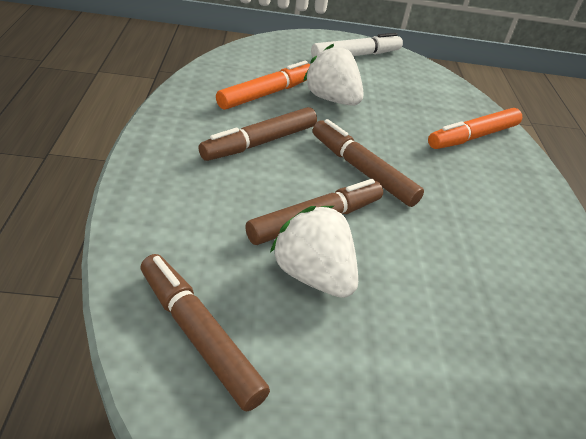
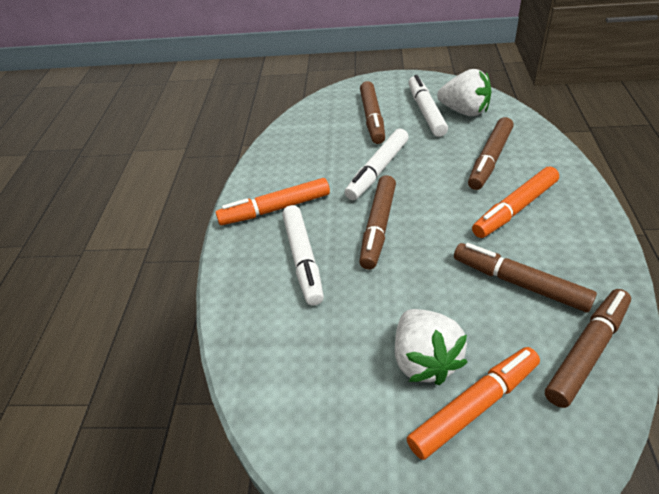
brown marker: [140,254,270,411] [198,107,317,161] [245,179,383,245] [312,119,424,207] = 4 -> [359,175,396,269] [360,81,385,144] [454,243,597,312] [468,117,514,190] [545,289,631,408] = 5
orange marker: [216,61,310,110] [428,108,522,149] = 2 -> [216,178,330,225] [407,347,540,460] [472,166,559,238] = 3
white marker: [311,33,403,57] = 1 -> [282,205,324,306] [345,129,409,200] [408,75,448,137] = 3

